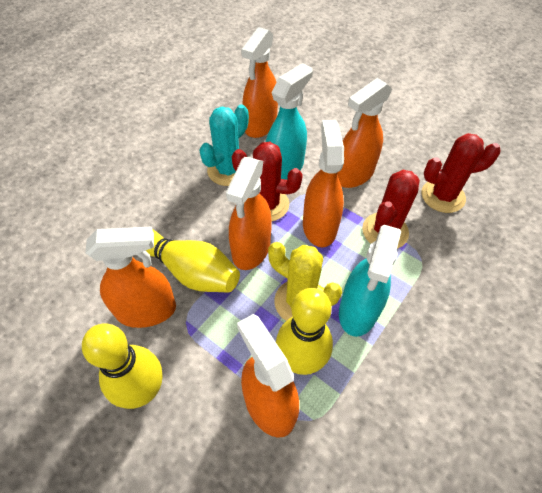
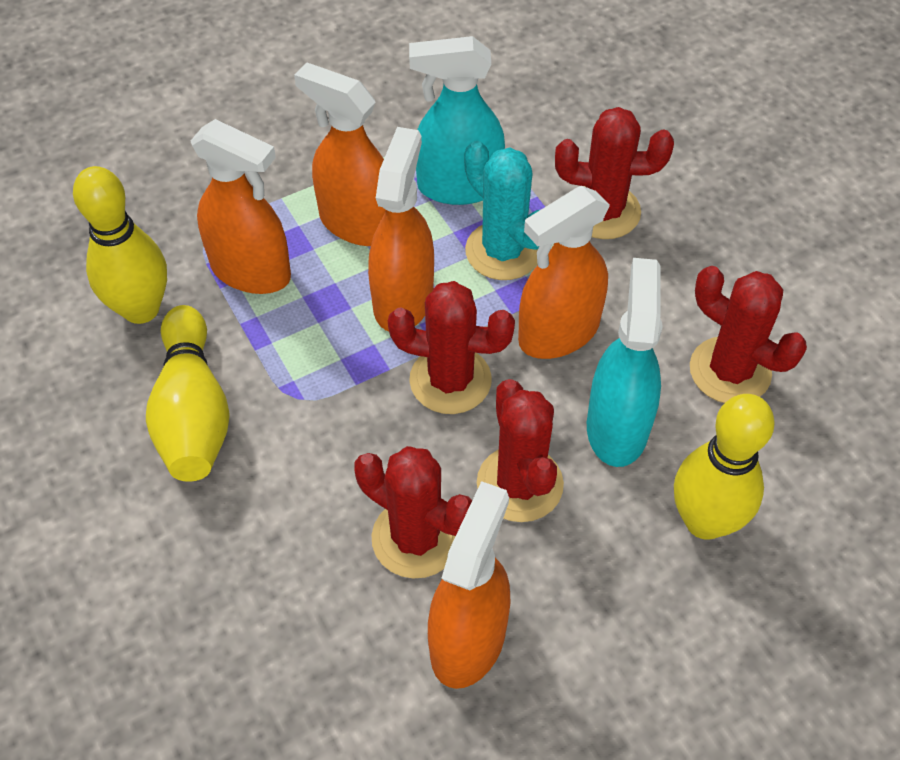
orange spray bottle: [85,227,176,328] [226,157,272,270] [237,314,299,438] [241,27,278,138] [303,120,344,247] [338,78,392,188] = 6 -> [191,119,291,294] [294,63,386,246] [368,127,434,331] [428,481,510,689] [518,186,610,359] = 5
red cactus: [232,142,303,221] [362,170,420,249] [421,133,501,213] = 3 -> [354,446,472,579] [388,281,515,414] [477,379,564,522] [555,107,674,239] [690,266,807,403] = 5
yellow cactus: [268,242,342,321] = 1 -> none = 0

